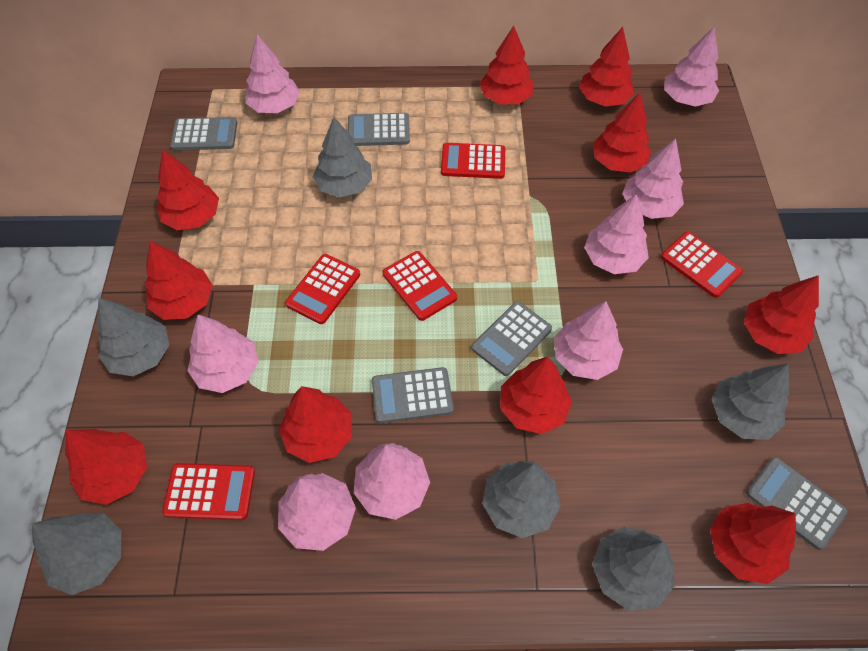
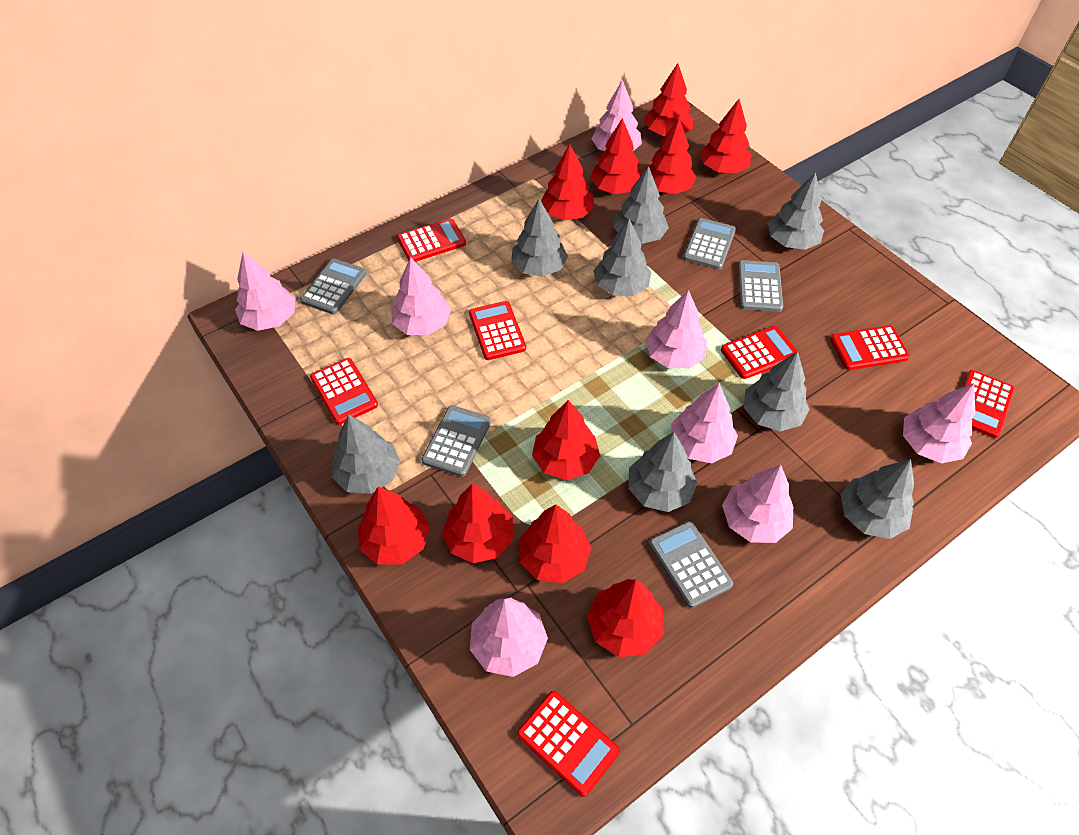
grey tree: [32,513,121,595] [96,298,169,376] [313,117,372,197] [482,460,561,538] [592,527,675,611] [711,364,789,440] = 6 -> [332,414,400,494] [511,199,568,277] [593,219,651,296] [613,166,669,244] [628,432,698,512] [744,351,810,432] [768,172,824,250] [841,459,914,539] = 8
red calculator: [162,463,255,520] [285,254,360,324] [382,251,457,321] [441,143,505,179] [661,232,743,298] = 5 -> [310,358,378,425] [397,218,466,262] [469,301,526,360] [517,691,620,797] [721,326,800,379] [830,325,910,370] [963,370,1015,438] = 7

